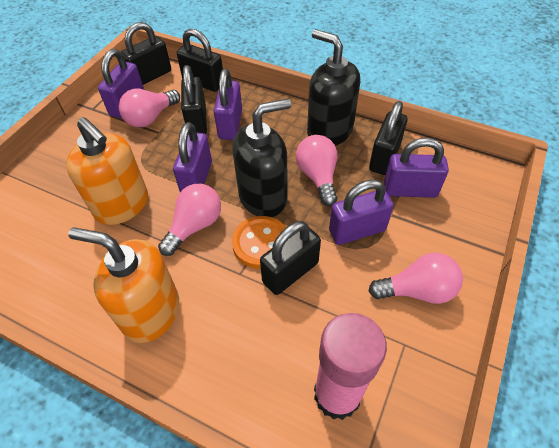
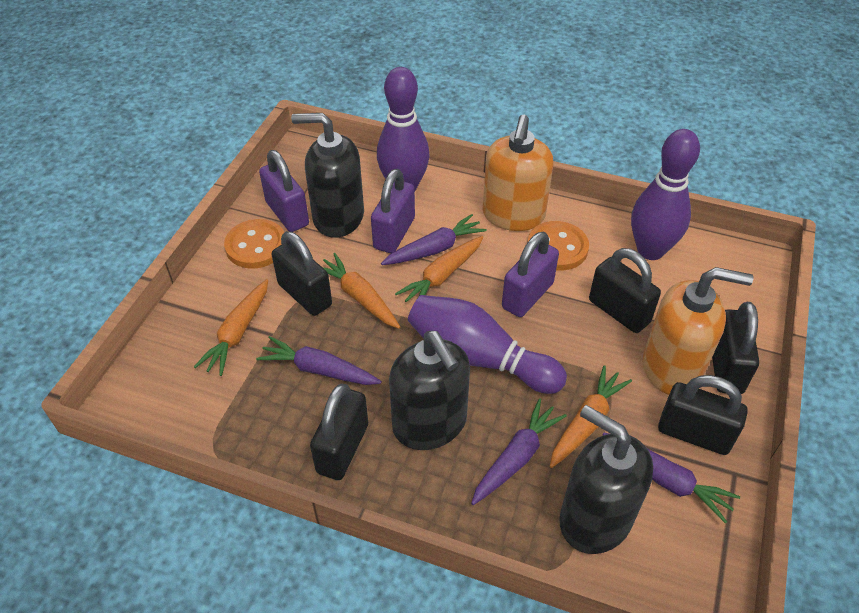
black soap dispenser: [232,99,291,217] [307,29,360,146] = 2 -> [291,113,364,238] [389,331,470,450] [559,405,653,554] = 3
orange button: [232,216,286,269] = 1 -> [224,219,284,269] [527,221,589,270] = 2
orange carrot: none = 0 -> [194,279,268,376] [322,253,400,329] [395,236,483,302] [550,365,632,468] = 4
pink glue stick: [314,313,387,420] = 1 -> none = 0
pink light bulb: [119,89,180,127] [158,184,221,256] [296,135,337,206] [369,253,463,304] = 4 -> none = 0
purple bowling pin: none = 0 -> [377,67,430,191] [408,295,567,394] [631,129,700,260] = 3
purple carrot: none = 0 -> [256,336,382,385] [381,214,487,265] [471,398,567,505] [603,433,740,524] = 4
purple padlock: [98,49,144,118] [173,122,212,192] [214,69,242,140] [329,179,394,245] [384,138,449,198] = 5 -> [259,150,309,232] [371,169,415,253] [502,232,559,317] = 3

